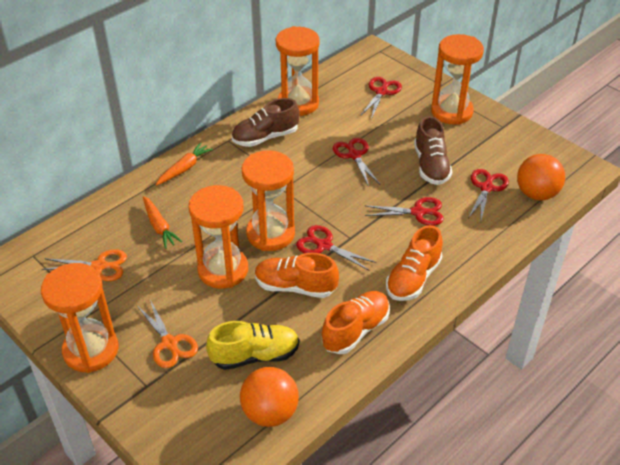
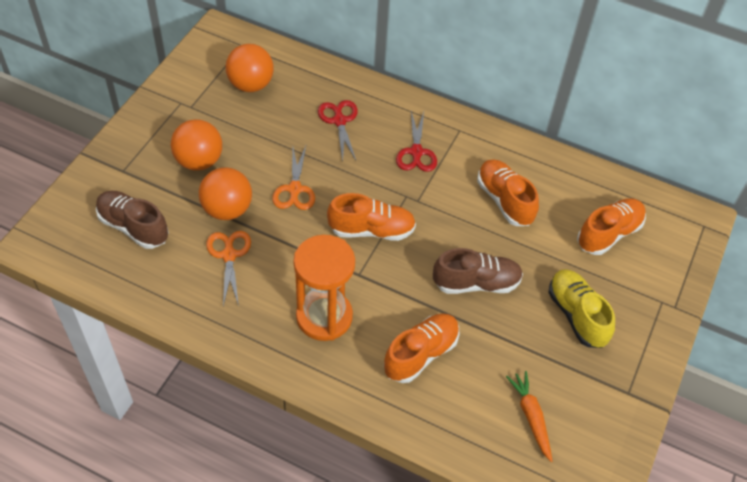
orange ball: [240,367,299,427] [517,154,565,200] = 2 -> [171,119,222,171] [199,167,252,220] [226,44,274,92] = 3
orange carrot: [143,196,182,249] [156,142,213,185] = 2 -> [506,371,552,462] = 1
orange hourglass: [41,263,119,373] [189,185,248,289] [242,150,295,251] [276,26,320,116] [431,34,484,125] = 5 -> [293,235,355,341] = 1
orange shoe: [255,253,339,298] [322,291,390,354] [386,225,443,301] = 3 -> [327,193,416,241] [384,313,459,383] [477,159,539,226] [577,198,646,255] = 4
red scissors: [296,225,376,271] [333,138,381,187] [360,77,402,119] [365,197,444,226] [468,169,509,220] = 5 -> [318,100,358,161] [396,111,437,172] = 2

